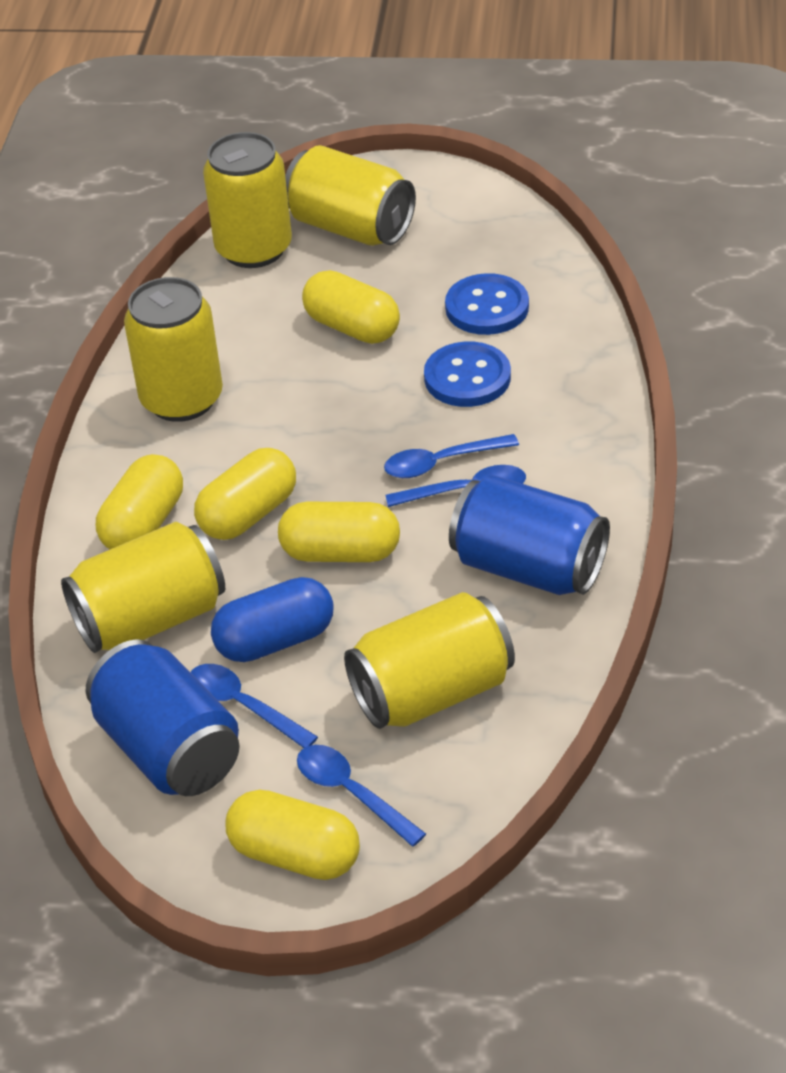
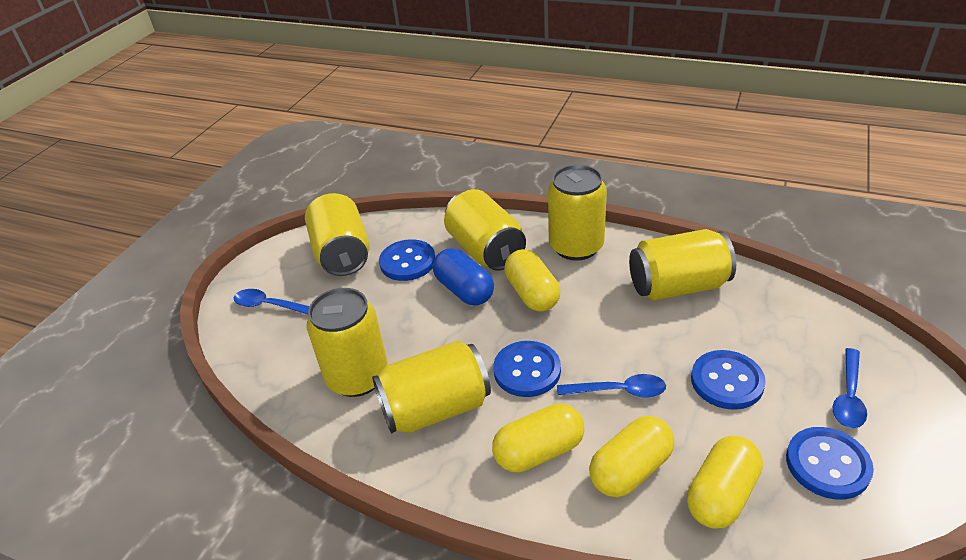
blue button: [424,342,511,407] [445,273,529,335] = 2 -> [379,239,435,281] [493,341,561,397] [691,350,766,410] [786,427,874,500] = 4
blue can: [86,639,240,796] [449,475,610,595] = 2 -> none = 0
blue spoon: [190,664,318,748] [297,745,426,847] [384,434,519,478] [385,465,526,507] = 4 -> [234,289,310,315] [557,374,666,398] [833,348,867,428] = 3
yellow can: [61,522,225,653] [124,277,223,422] [203,132,292,268] [285,145,416,246] [344,592,515,729] = 5 -> [305,193,370,276] [307,288,388,397] [372,340,491,434] [444,189,526,271] [548,165,607,261] [629,229,736,301] = 6
yellow capsule: [96,454,183,549] [194,448,296,540] [226,790,360,880] [278,502,400,562] [302,270,400,344] = 5 -> [492,403,584,473] [505,249,560,312] [589,416,674,497] [687,436,763,528] = 4

